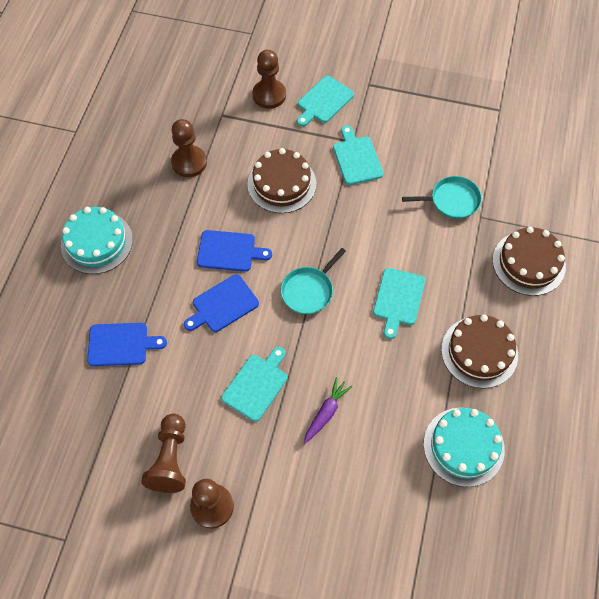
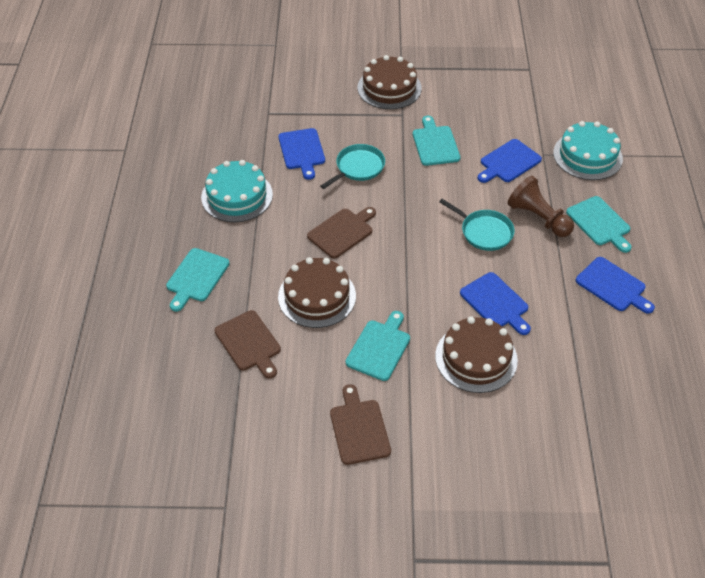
blue cutting board: [87,323,167,366] [184,274,259,332] [197,230,272,272] = 3 -> [278,128,325,180] [460,272,531,335] [477,139,542,183] [576,257,655,314] = 4
brown cutting board: none = 0 -> [214,310,281,379] [307,207,376,258] [330,384,391,465] = 3
brown pawn: [141,414,186,493] [171,119,207,177] [190,479,234,529] [252,50,286,109] = 4 -> [508,176,574,237] = 1
purple carrot: [304,377,352,443] = 1 -> none = 0

